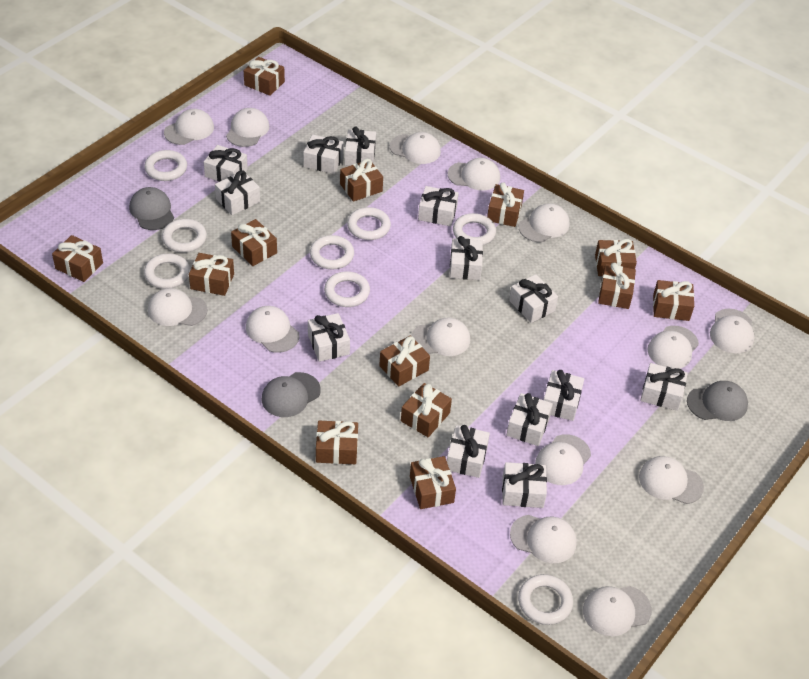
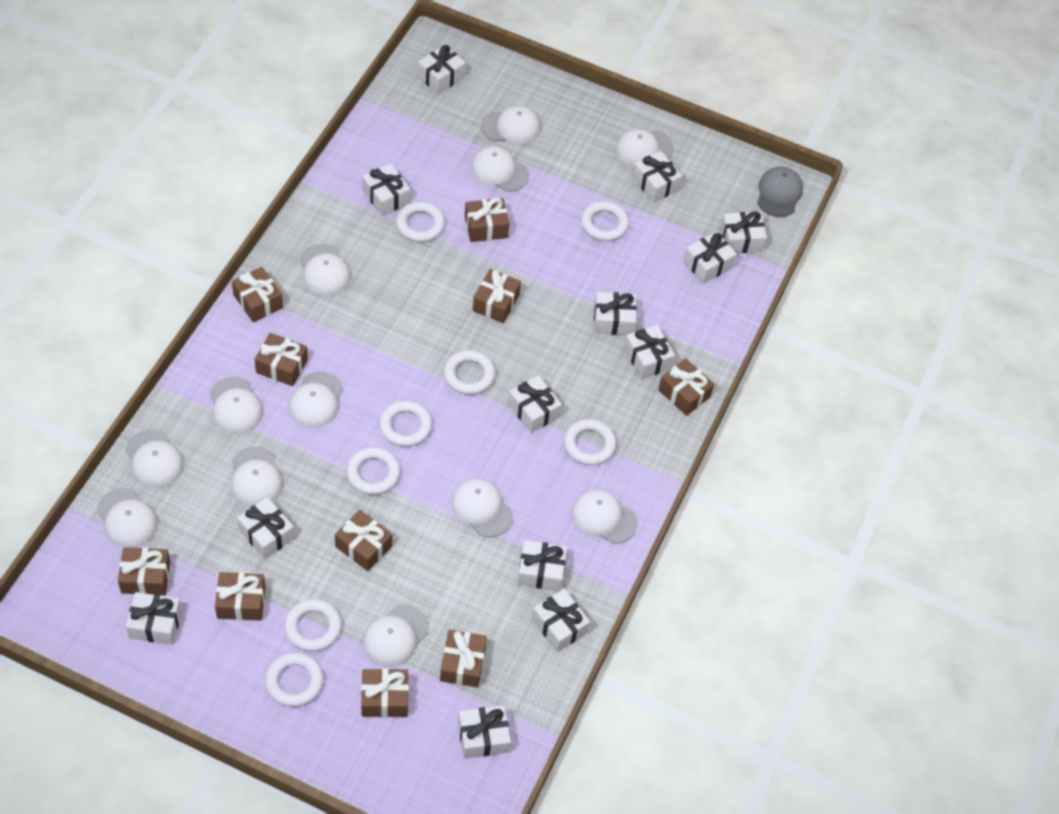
brown gift: [52,235,103,282] [189,253,234,296] [231,219,277,266] [244,57,285,96] [316,421,358,464] [340,159,383,202] [379,335,430,387] [401,383,452,437] [410,456,456,509] [487,182,524,227] [595,239,637,276] [598,263,636,309] [653,280,694,321] = 13 -> [118,547,170,595] [215,572,265,621] [232,267,283,322] [254,333,308,386] [335,510,392,571] [361,669,409,717] [440,630,487,687] [465,198,509,242] [473,269,521,323] [658,358,714,416] = 10
grey cap: [129,187,174,230] [262,372,321,417] [687,381,748,421] = 3 -> [757,167,803,217] = 1
white cap: [148,288,207,326] [164,109,214,145] [226,108,269,147] [246,306,299,353] [390,132,441,164] [411,317,470,356] [448,158,500,190] [510,515,577,563] [519,203,570,242] [535,434,591,485] [583,586,652,636] [639,456,704,504] [647,326,699,369] [710,309,754,354] = 14 -> [97,488,158,548] [125,429,183,488] [209,377,263,434] [231,447,283,507] [289,371,343,428] [300,244,351,296] [363,605,429,667] [451,478,513,537] [471,146,529,192] [481,106,540,144] [571,489,638,544] [615,129,674,167] = 12

